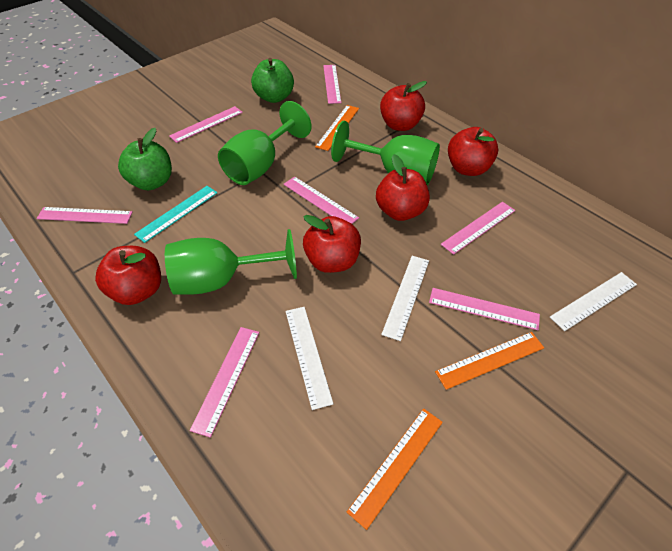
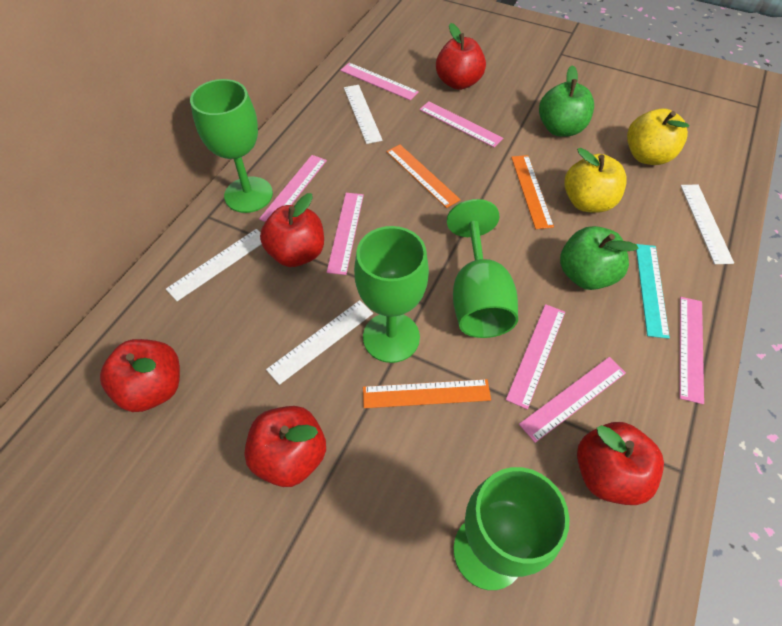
green goblet: [165,229,297,295] [218,101,311,185] [331,121,440,185] = 3 -> [190,79,273,213] [354,226,429,363] [447,199,518,338] [453,467,570,590] = 4
white ruler: [286,307,333,410] [381,256,429,341] [550,272,637,331] = 3 -> [166,229,262,301] [266,300,373,385] [344,85,383,144] [681,185,734,264] = 4
yellow apple: none = 0 -> [564,148,627,213] [627,108,689,165] = 2

